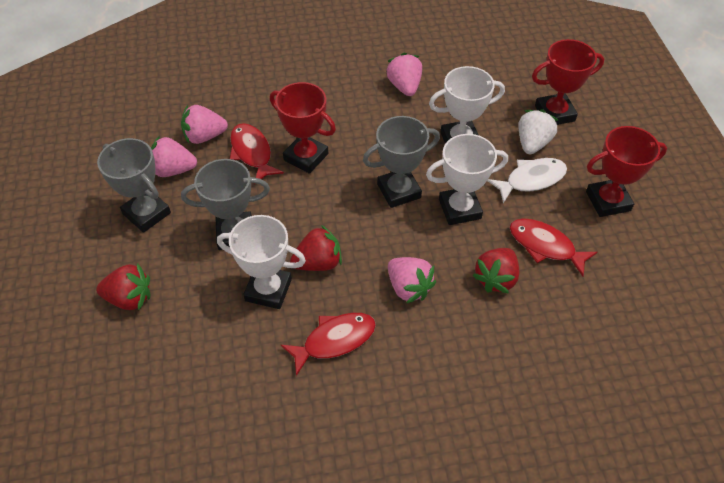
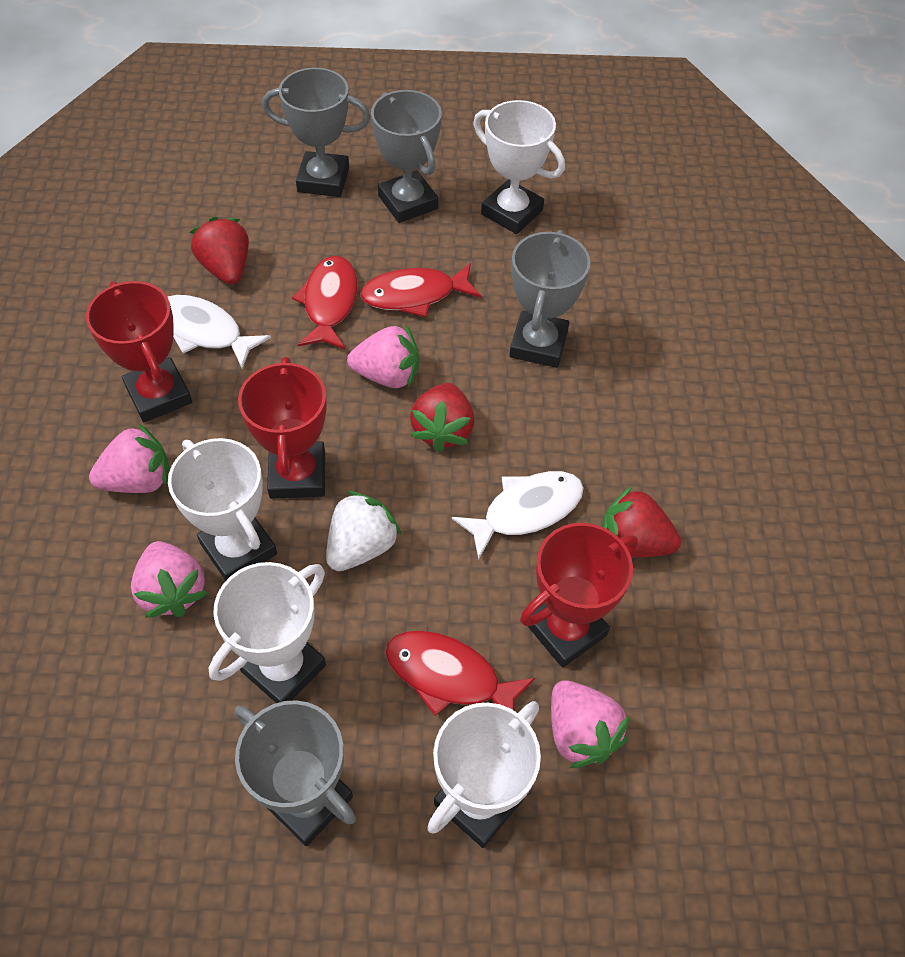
grey trophy: [97,138,171,233] [181,159,270,250] [363,116,440,208] = 3 -> [235,700,356,846] [262,67,370,197] [371,90,442,223] [509,230,591,368] = 4
white fish: [487,158,567,203] = 1 -> [168,295,271,369] [452,471,584,560] = 2
white trophy: [217,215,306,309] [426,134,508,225] [429,66,505,144] = 3 -> [168,438,277,581] [209,562,326,703] [427,701,541,848] [473,100,565,234] = 4

